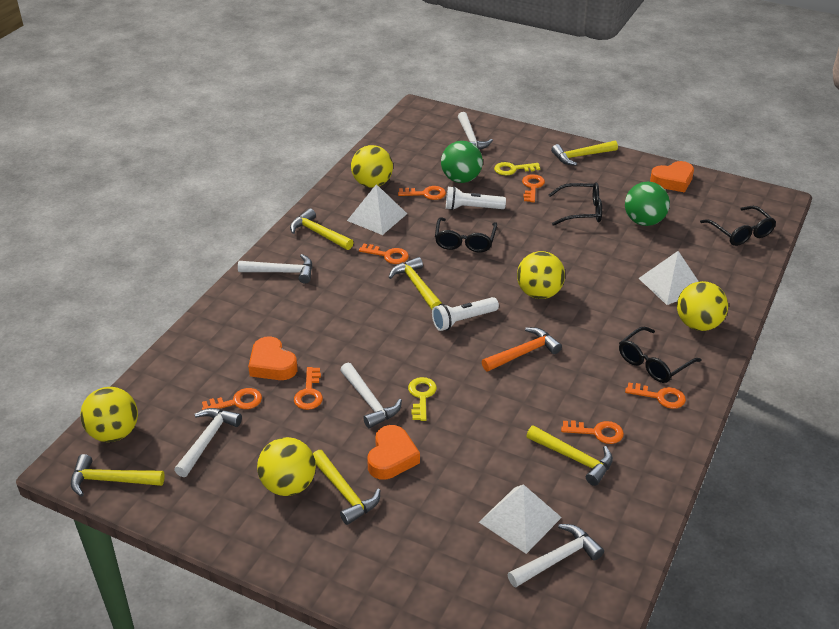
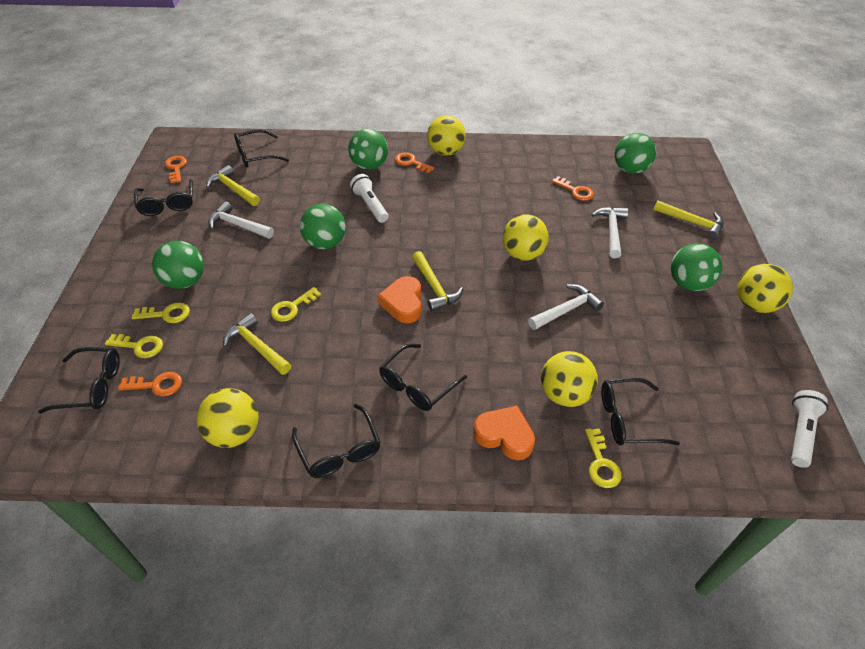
black glasses: [435,217,497,252] [548,182,602,226] [619,326,701,383] [700,206,776,246] = 4 -> [38,347,120,414] [134,179,193,216] [234,129,289,168] [292,404,381,478] [379,344,467,411] [601,378,680,445] = 6
green ball: [441,141,483,183] [625,182,670,226] = 2 -> [152,241,204,289] [300,204,346,249] [348,129,388,170] [615,133,656,174] [671,243,722,291] = 5
orange hammer: [482,327,562,371] = 1 -> none = 0
orange heart: [248,336,297,380] [367,425,420,480] [650,161,694,192] = 3 -> [378,276,421,323] [473,406,535,460] = 2
orange key: [202,388,262,410] [294,367,323,410] [359,244,409,264] [398,186,446,200] [522,174,545,202] [561,420,624,444] [625,382,686,409] = 7 -> [118,372,182,396] [165,156,187,183] [395,152,435,173] [552,176,594,201] = 4
white hammer: [174,408,242,477] [238,254,313,284] [340,363,402,428] [458,112,493,150] [508,524,604,587] = 5 -> [208,202,274,239] [528,284,604,330] [592,207,628,259] = 3
white pyramid: [347,184,407,235] [479,484,562,554] [639,251,699,305] = 3 -> none = 0
yellow hammer: [71,454,165,497] [290,208,354,250] [313,450,380,525] [389,257,442,310] [526,425,613,486] [551,141,618,166] = 6 -> [206,165,260,206] [223,313,291,375] [412,251,463,312] [653,200,723,240] = 4
yellow key: [408,377,437,421] [494,162,540,175] = 2 -> [105,334,163,358] [132,302,190,323] [271,287,321,322] [585,428,622,488] = 4

